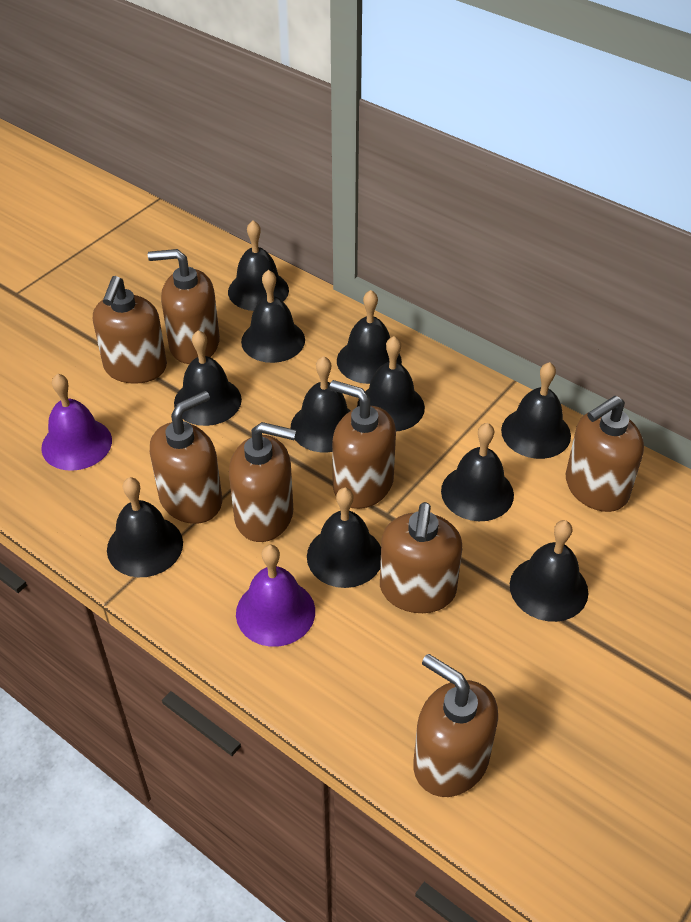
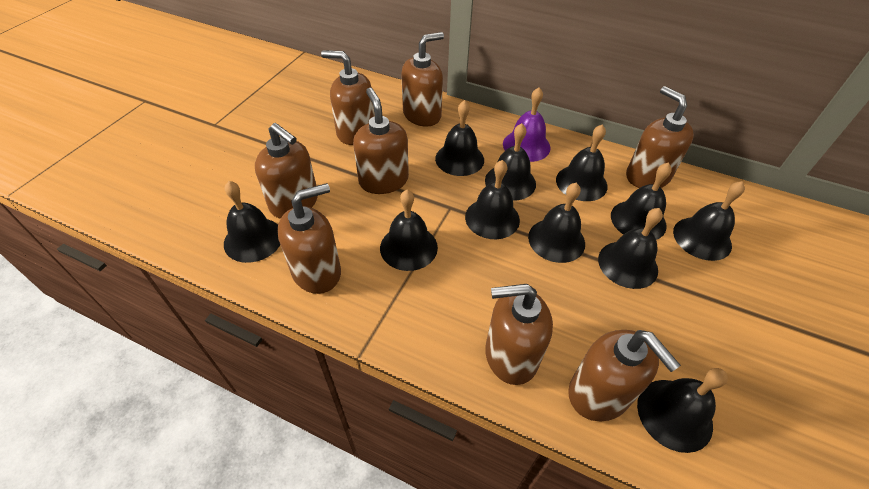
purple bell: [41,373,112,471] [236,545,315,647] = 2 -> [503,87,551,162] = 1

